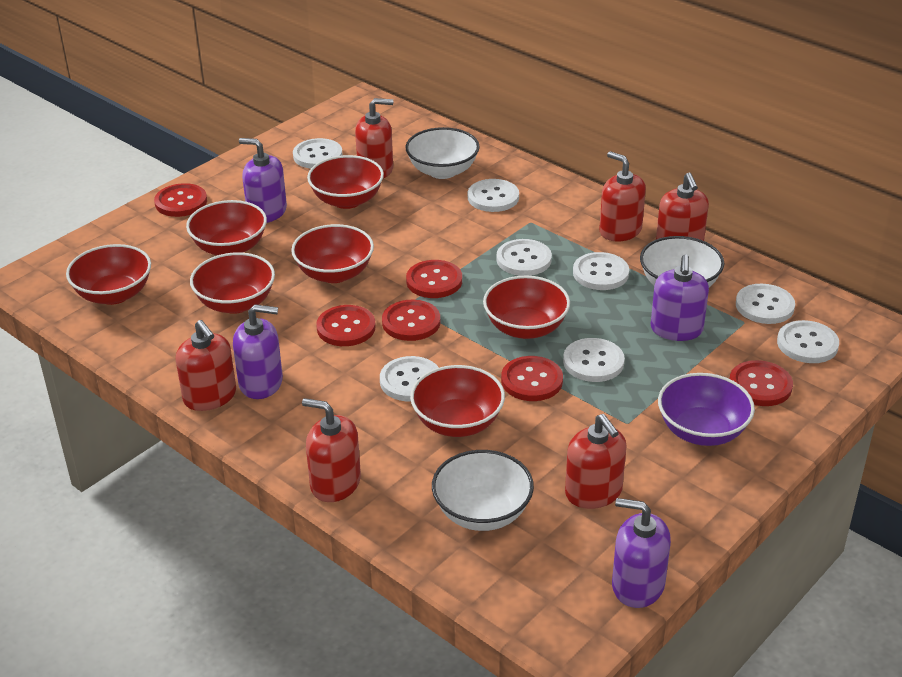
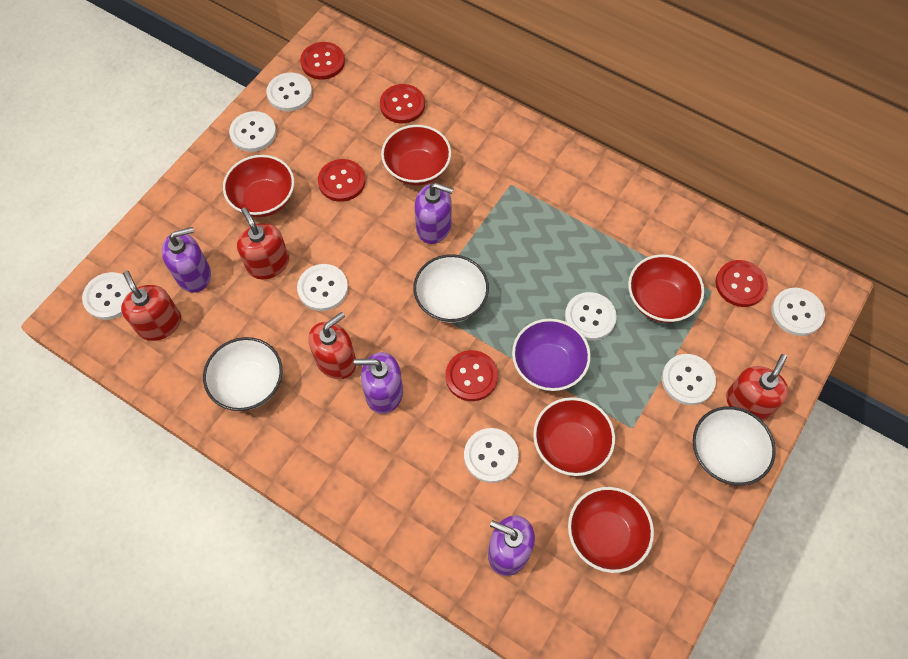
red bowl: [66,244,151,305] [186,200,267,255] [190,252,275,314] [291,224,374,283] [307,155,384,209] [410,365,505,437] [483,276,570,339] = 7 -> [223,155,294,217] [381,125,451,186] [533,397,615,476] [568,487,654,573] [628,254,704,323] = 5
red button: [154,183,207,217] [316,305,376,346] [382,300,440,341] [406,260,462,298] [501,356,563,401] [729,360,793,406] = 6 -> [300,42,345,80] [318,159,365,202] [380,84,425,123] [446,350,498,401] [715,260,768,307] = 5
red soap dispenser: [176,320,236,411] [302,398,361,502] [355,98,393,178] [565,414,626,509] [599,151,646,242] [656,173,709,241] = 6 -> [121,271,181,341] [237,208,289,279] [308,312,356,379] [726,354,789,421] = 4

